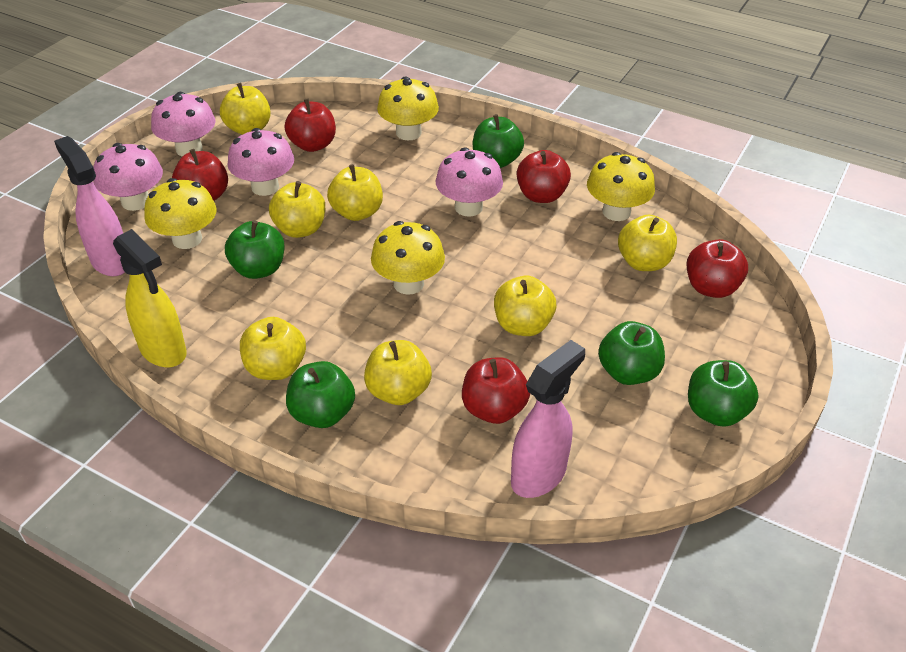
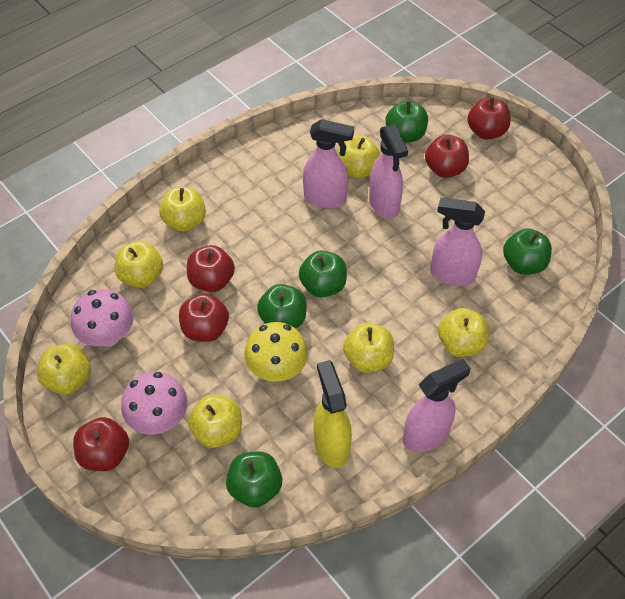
pink mushroom: [93,143,163,211] [151,92,215,156] [227,128,294,196] [436,147,503,217] = 4 -> [71,289,134,347] [121,371,188,435] = 2
pink spray bottle: [54,136,125,276] [511,340,585,498] = 2 -> [303,119,354,208] [369,124,408,219] [403,359,471,452] [431,198,485,286] = 4
yellow mushroom: [144,178,217,249] [371,221,445,295] [377,76,439,140] [587,152,655,221] = 4 -> [244,322,308,382] = 1

